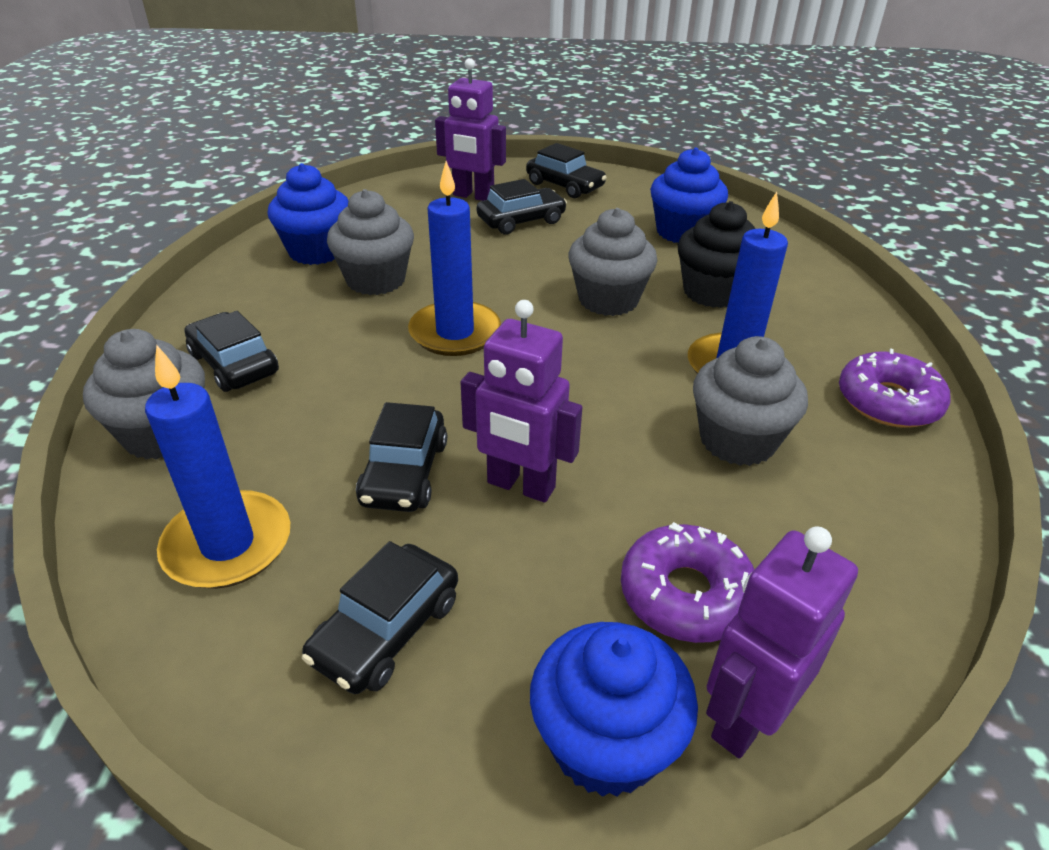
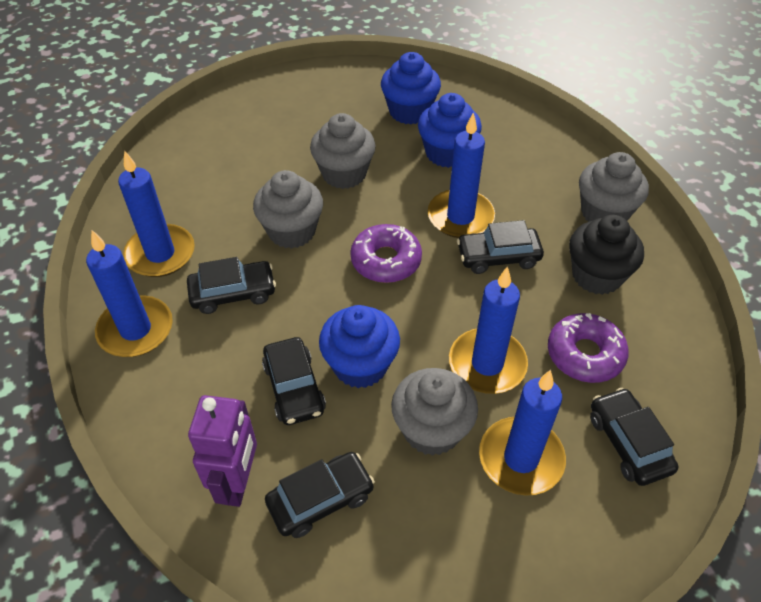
blue candle: [145,344,290,589] [408,161,501,356] [688,192,788,374] = 3 -> [86,230,173,357] [118,150,195,277] [428,113,495,238] [449,266,528,394] [479,370,566,496] = 5
purple robot: [435,58,506,201] [460,300,582,503] [706,526,858,758] = 3 -> [188,395,257,507] = 1

